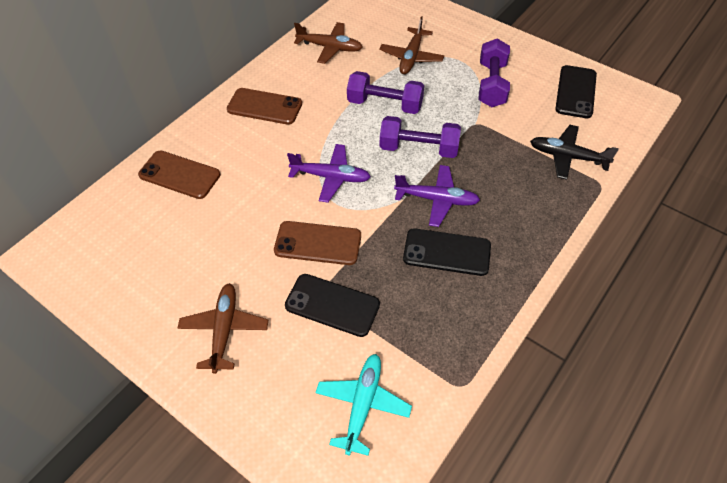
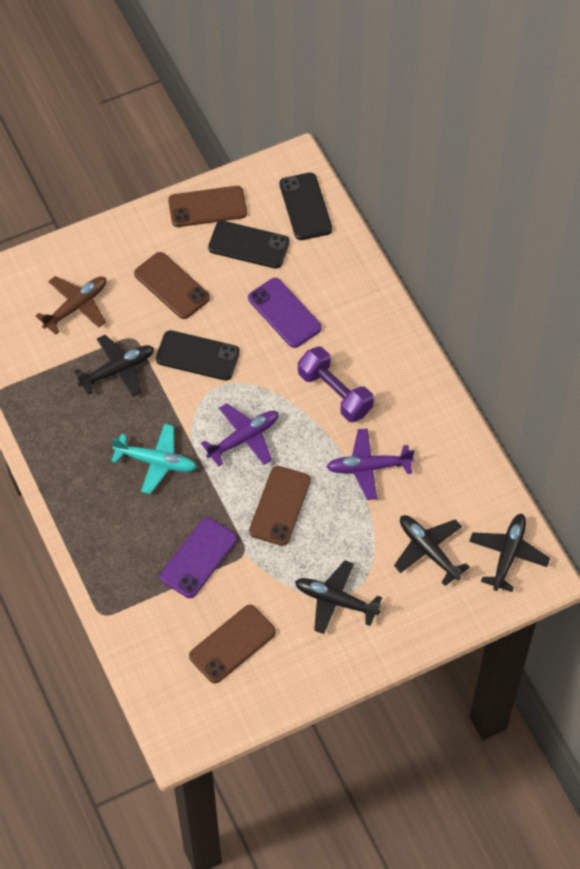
black plane: [530,125,619,180] = 1 -> [74,335,154,397] [295,560,382,634] [394,515,470,586] [469,514,550,592] = 4
brown phone: [138,150,220,199] [227,88,302,125] [274,221,361,265] = 3 -> [134,252,210,319] [168,186,247,227] [189,605,276,683] [249,466,311,546] = 4
brown plane: [178,283,268,374] [294,22,362,64] [379,16,444,74] = 3 -> [36,276,106,335] = 1
purple dumbbell: [347,71,424,114] [380,116,461,158] [479,38,510,107] = 3 -> [298,347,374,422] = 1
purple phone: none = 0 -> [160,517,237,598] [248,278,322,348] = 2

